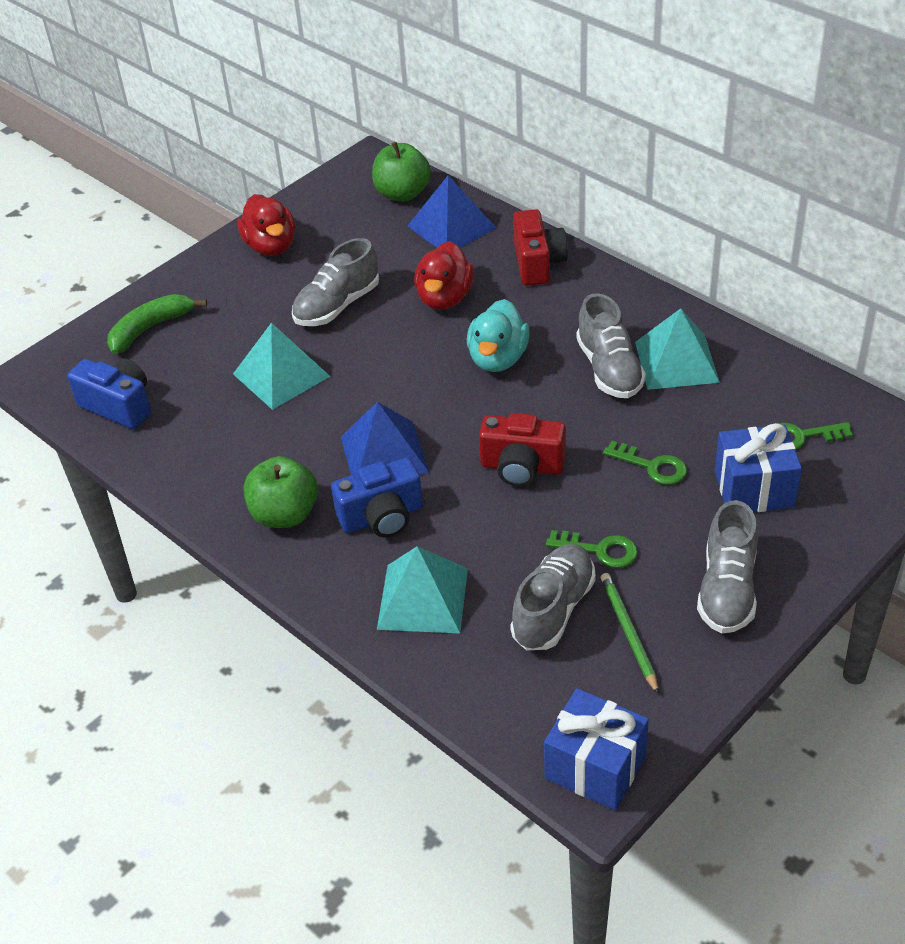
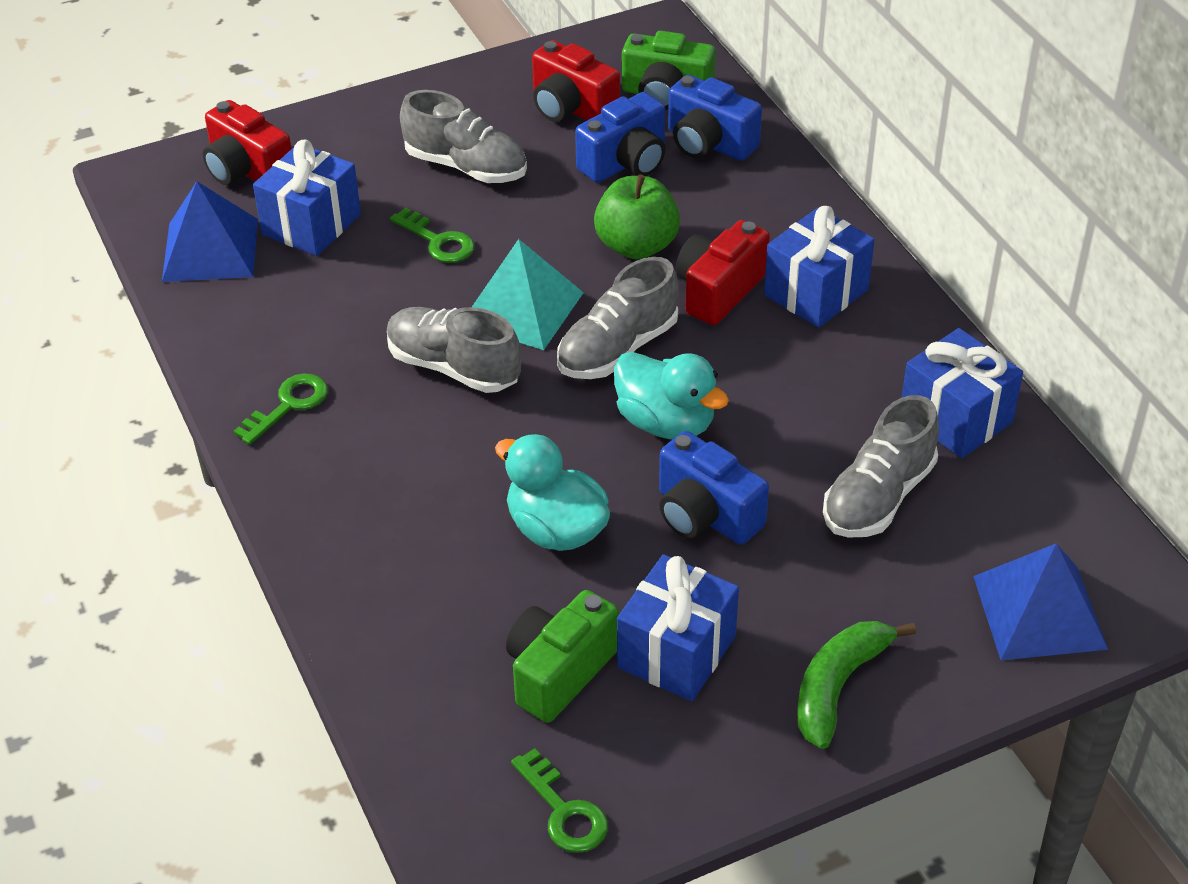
blue camera: [67,359,151,429] [331,458,423,537] = 2 -> [575,92,665,183] [659,431,769,544] [668,75,762,161] = 3
blue gift: [544,688,649,810] [715,423,802,512] = 2 -> [253,140,361,256] [617,554,739,701] [764,206,874,328] [902,328,1023,458] = 4
green apple: [243,456,318,528] [372,142,431,202] = 2 -> [594,174,680,259] = 1
green camera: none = 0 -> [506,590,619,723] [622,31,716,110] = 2
green pencil: [601,573,659,695] = 1 -> none = 0
red camera: [479,413,566,487] [513,209,568,286] = 2 -> [203,100,292,185] [532,40,620,122] [676,220,770,325] = 3
red duck: [237,194,295,256] [414,241,474,310] = 2 -> none = 0
turquoise duck: [467,299,530,372] = 1 -> [495,434,610,551] [614,352,729,439] = 2
turquoise pyramid: [233,323,331,410] [377,546,468,633] [635,308,720,390] = 3 -> [472,239,584,350] = 1

